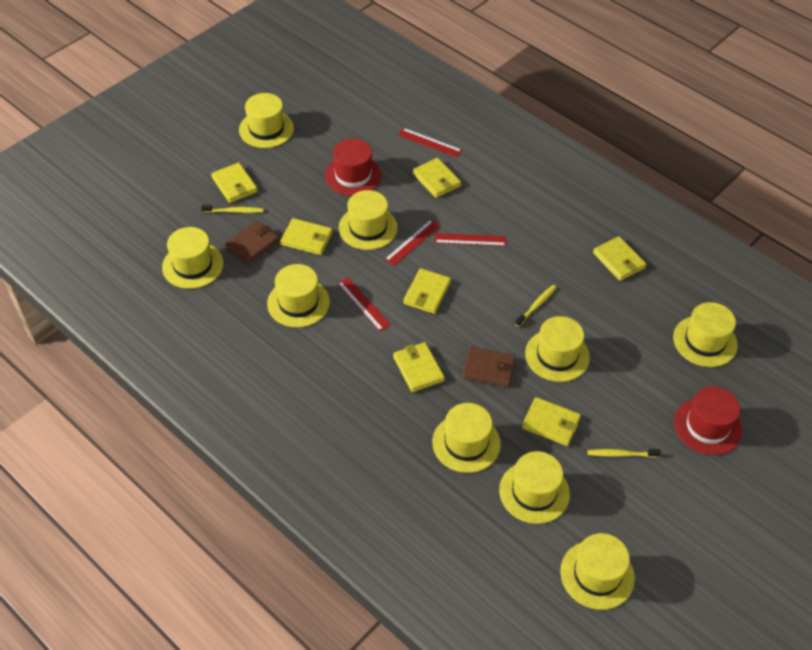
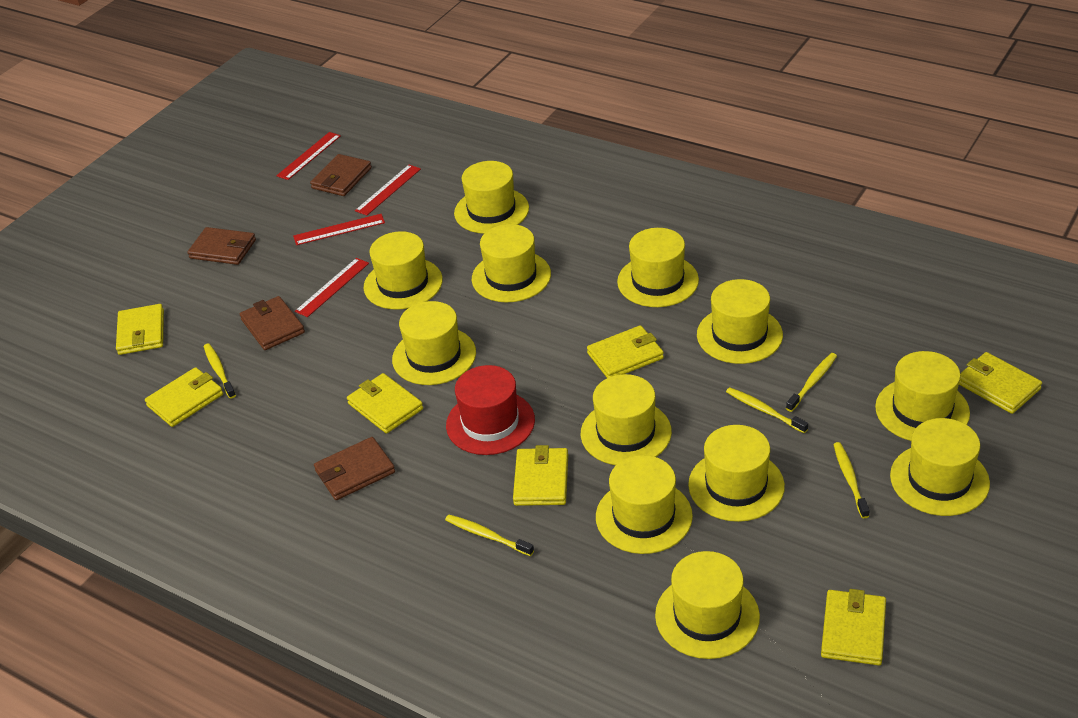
brown wallet: [225,221,279,265] [462,347,515,387] = 2 -> [187,227,256,265] [240,296,305,350] [310,154,372,196] [314,437,395,500] = 4
red hat: [325,139,381,196] [674,386,742,455] = 2 -> [446,365,535,455] = 1
yellow hat: [162,227,224,289] [239,93,294,148] [267,264,330,328] [339,190,398,250] [432,403,501,473] [499,451,570,524] [525,316,590,382] [560,533,635,610] [673,302,738,367] = 9 -> [364,231,443,310] [392,301,476,385] [454,161,529,234] [472,224,551,302] [581,374,672,465] [596,455,693,554] [617,228,699,307] [655,551,760,659] [688,425,785,522] [697,279,783,364] [875,351,970,441] [890,418,990,516] = 12
yellow toothbrush: [201,205,263,213] [515,285,557,327] [587,449,661,458] = 3 -> [204,344,236,399] [445,515,534,556] [726,387,808,433] [786,353,837,412] [833,442,870,518] = 5

